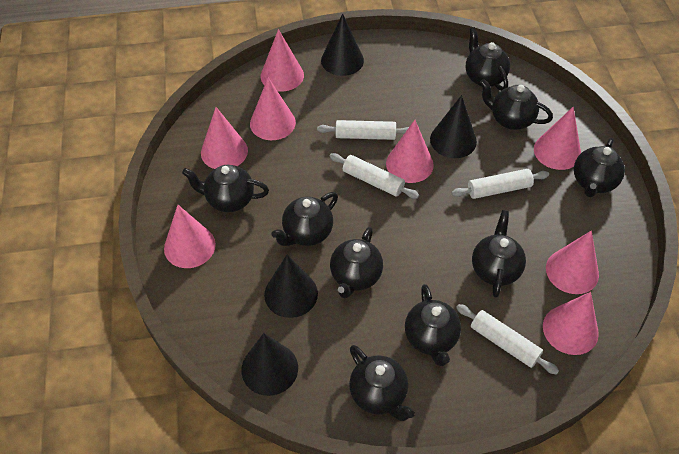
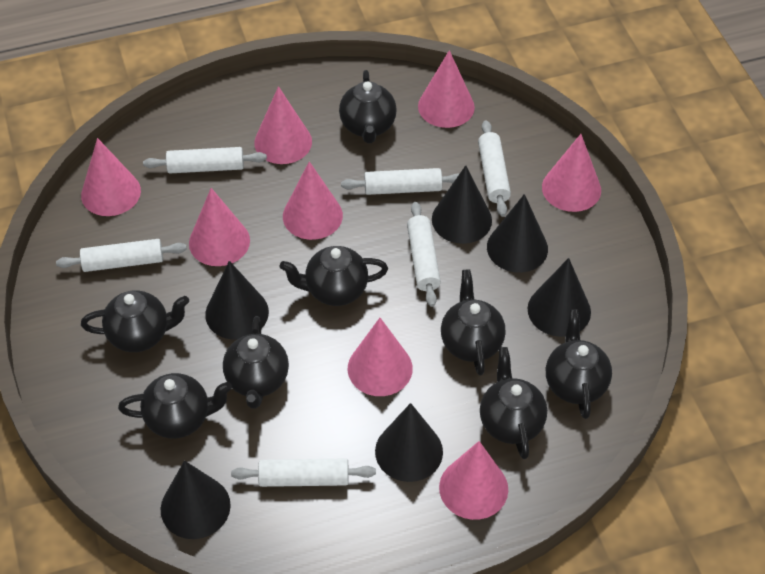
black cone: [241,333,298,396] [264,254,318,318] [321,14,364,76] [430,95,477,158] = 4 -> [161,460,231,539] [205,261,269,340] [375,403,443,482] [432,165,492,244] [487,194,548,273] [527,258,591,337] = 6
black teapot: [182,165,269,212] [271,192,338,246] [330,227,383,298] [349,345,415,421] [405,284,461,366] [466,27,510,91] [472,210,526,298] [479,79,553,130] [574,138,625,197] = 9 -> [81,291,189,352] [118,373,232,438] [223,316,289,409] [280,246,388,306] [339,70,397,143] [441,269,506,375] [480,347,547,459] [546,309,612,419] = 8
white rolling pin: [317,120,409,140] [329,153,419,199] [451,169,549,199] [456,304,559,375] = 4 -> [56,239,187,272] [143,147,267,173] [231,459,376,487] [341,168,459,195] [407,202,441,307] [478,120,511,217] = 6

